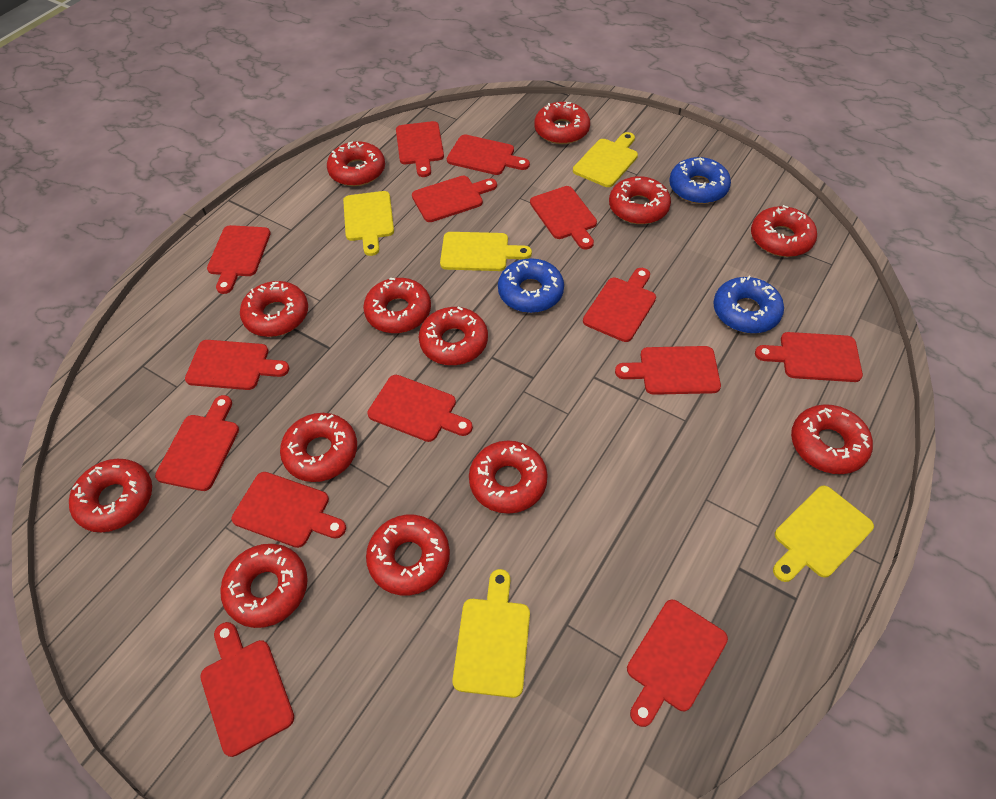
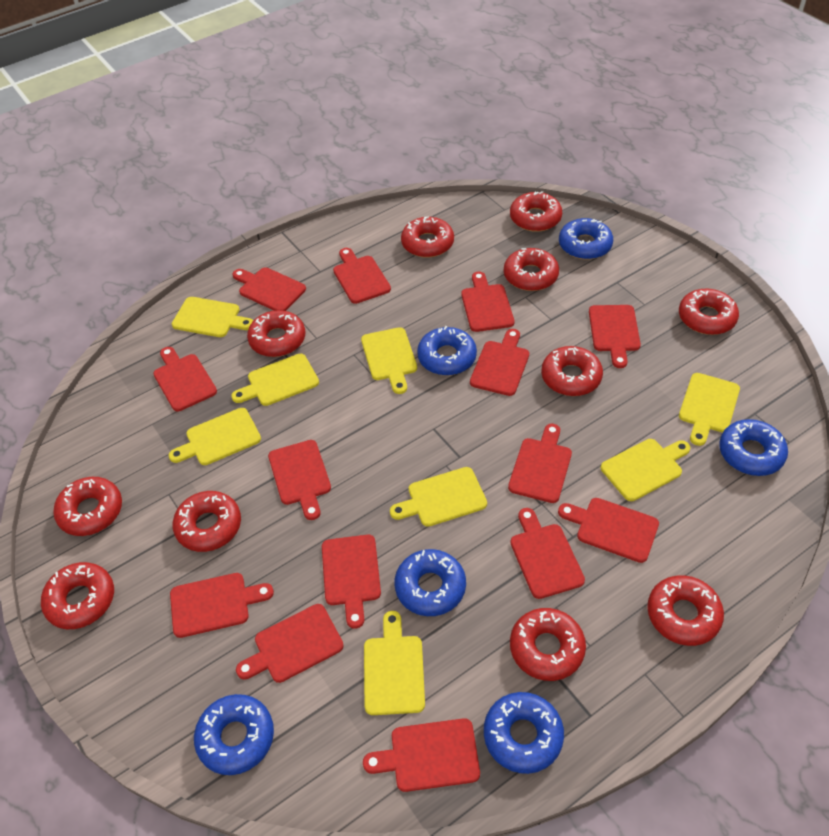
blue donut: [498,258,564,313] [669,157,731,204] [713,276,784,333] = 3 -> [194,694,274,775] [395,549,466,616] [417,326,477,375] [484,692,564,774] [559,218,613,260] [719,419,788,476] = 6
red donut: [69,459,152,532] [220,544,308,628] [240,281,308,337] [280,413,357,482] [327,141,385,186] [363,278,431,333] [366,515,450,595] [419,306,488,365] [469,441,548,514] [534,102,590,144] [609,176,671,224] [751,205,817,257] [791,404,873,474] = 13 -> [41,562,114,629] [53,477,122,536] [173,491,241,552] [247,310,305,357] [401,216,454,258] [504,248,559,291] [510,191,562,232] [510,608,586,681] [541,346,603,396] [647,575,724,646] [679,289,739,335] = 11
yellow cutting board: [343,191,394,256] [440,232,532,271] [452,569,530,698] [573,132,638,187] [773,486,874,582] = 5 -> [169,408,261,465] [172,297,253,337] [231,354,319,406] [361,327,417,394] [364,611,425,715] [390,467,487,527] [601,439,690,501] [679,373,740,446] = 8

